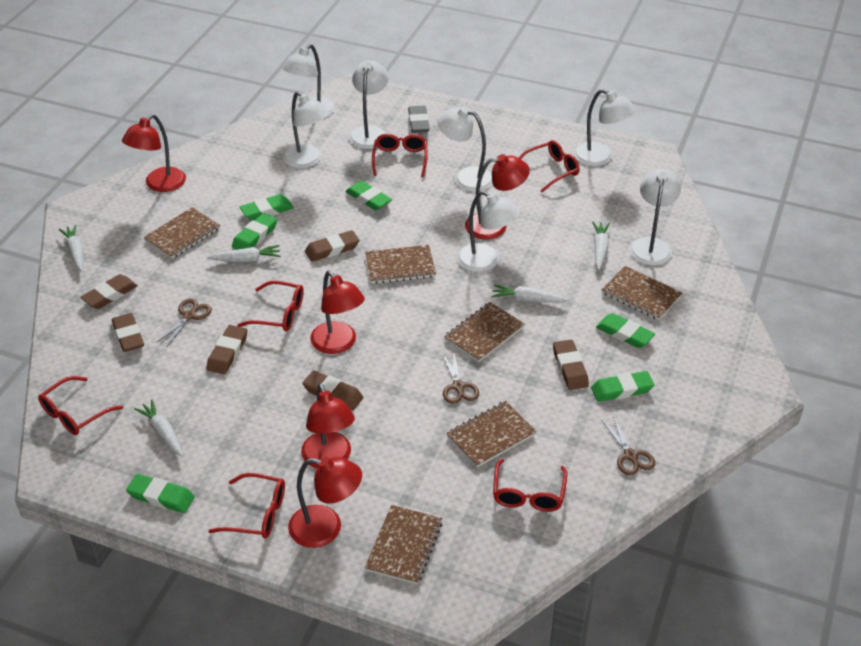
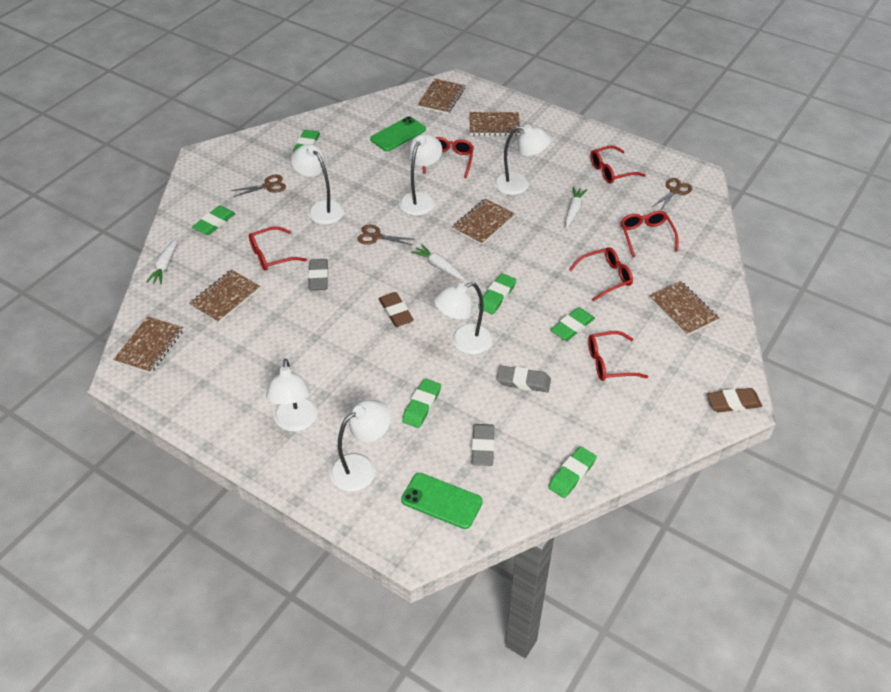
brown eraser: [80,274,138,309] [112,313,144,352] [206,325,247,374] [302,370,363,411] [305,230,359,262] [553,340,589,390] = 6 -> [379,292,414,327] [707,388,762,412] = 2
green phone: none = 0 -> [370,116,426,151] [401,473,483,529] = 2
grey eraser: [408,106,429,133] = 1 -> [308,259,328,290] [472,424,495,466] [497,366,551,392] = 3
red lamp: [122,114,186,192] [288,456,362,548] [301,383,355,469] [310,271,365,354] [465,154,530,239] = 5 -> none = 0
white carrot: [59,224,83,272] [134,400,183,457] [206,245,281,262] [491,284,568,303] [592,222,610,270] = 5 -> [146,238,177,284] [411,244,464,280] [565,187,587,228] = 3
white lamp: [282,44,335,115] [283,91,330,168] [349,60,388,149] [437,107,493,192] [457,191,520,272] [573,89,636,166] [629,169,681,266] = 7 -> [266,359,318,432] [291,144,344,225] [330,400,391,492] [399,134,442,216] [434,282,493,355] [494,124,551,195] = 6

